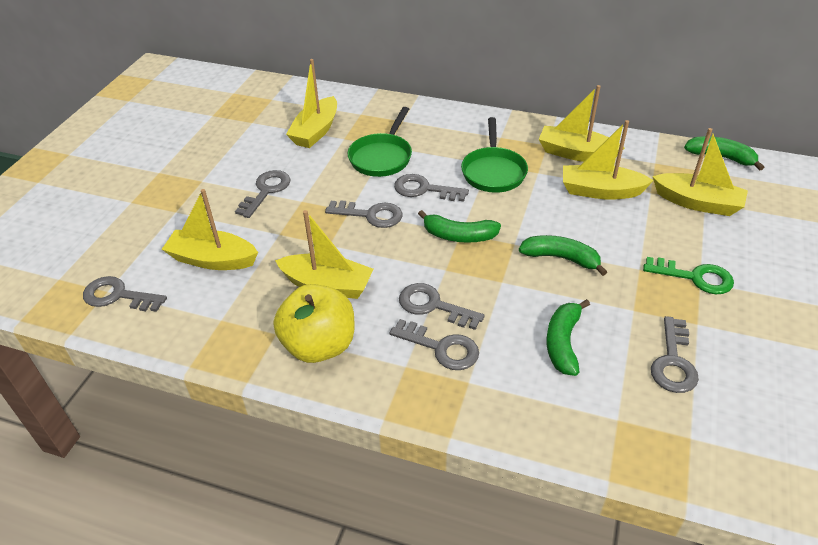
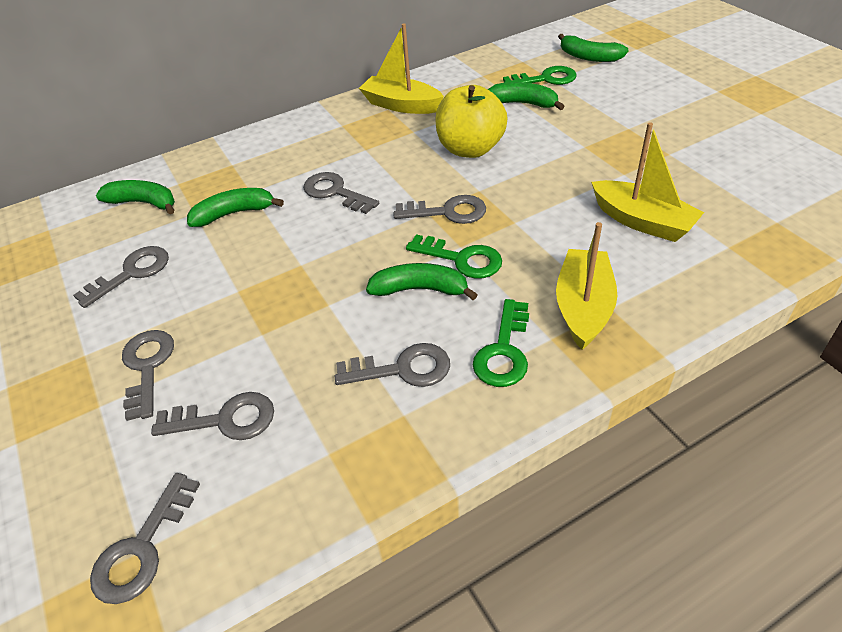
green banana: [418,210,501,243] [519,235,607,276] [546,299,590,376] [684,136,765,170] = 4 -> [96,180,175,214] [187,188,284,227] [366,263,478,300] [488,82,565,110] [558,34,628,62] = 5
green key: [643,257,734,294] = 1 -> [406,234,502,279] [473,299,529,387] [503,66,577,85] = 3
green pan: [348,107,412,177] [461,117,528,193] = 2 -> none = 0
yellow boat: [162,189,258,270] [275,210,374,299] [286,59,337,148] [539,85,625,162] [563,120,654,200] [653,128,748,216] = 6 -> [359,23,444,114] [556,222,617,350] [591,122,704,242] = 3

